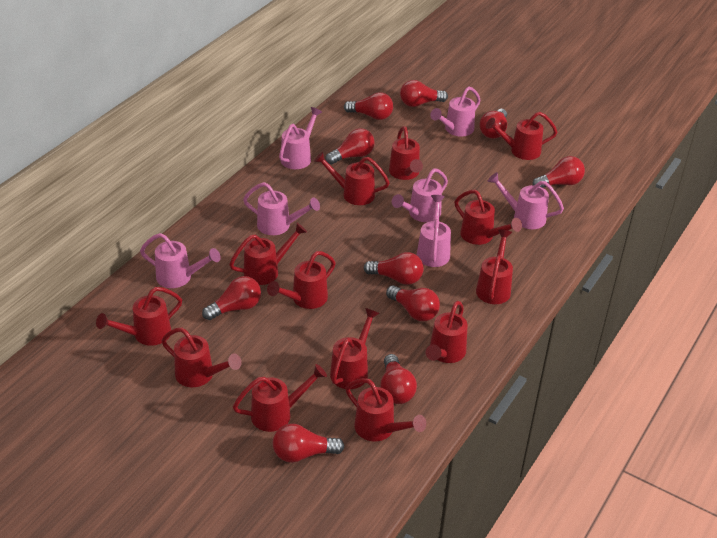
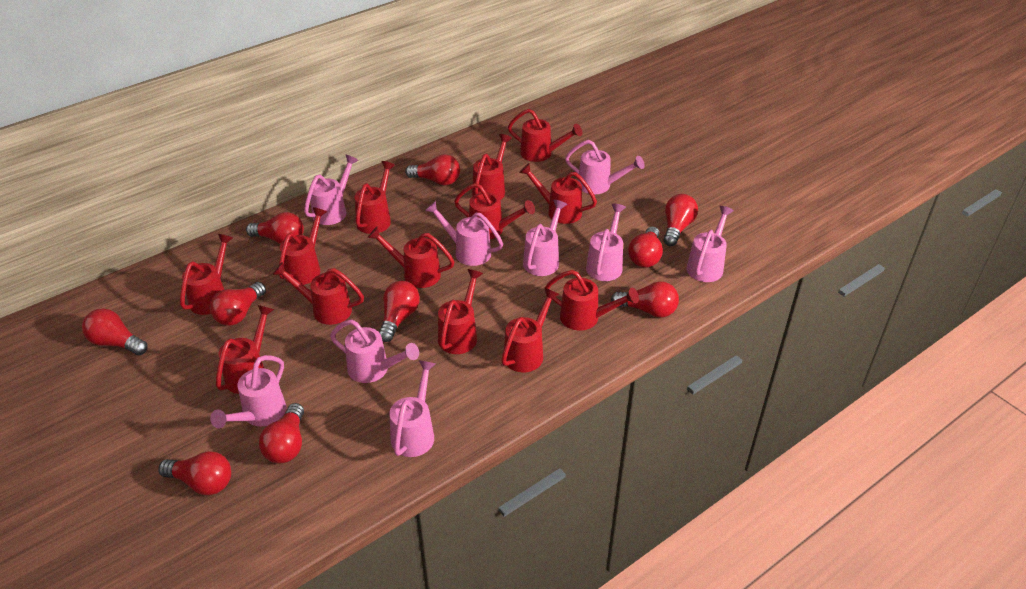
pink watering can: [140,233,221,288] [243,182,320,235] [279,107,322,169] [392,168,448,222] [417,195,451,267] [430,86,481,136] [488,172,564,229] = 7 -> [210,355,286,429] [304,155,358,225] [330,320,419,383] [390,360,436,457] [425,201,503,266] [523,200,567,276] [565,140,645,194] [586,204,626,281] [687,206,734,282] = 9

